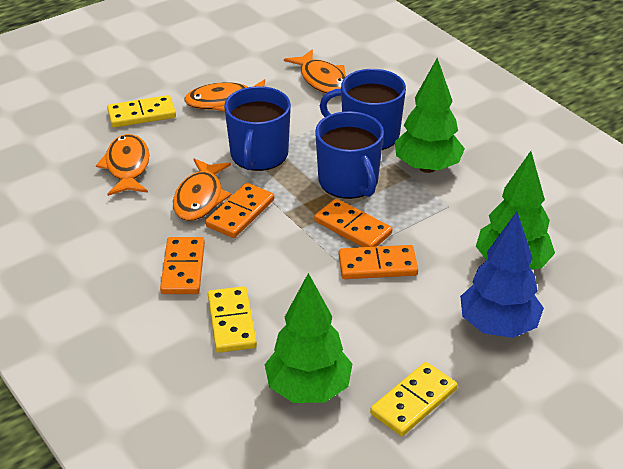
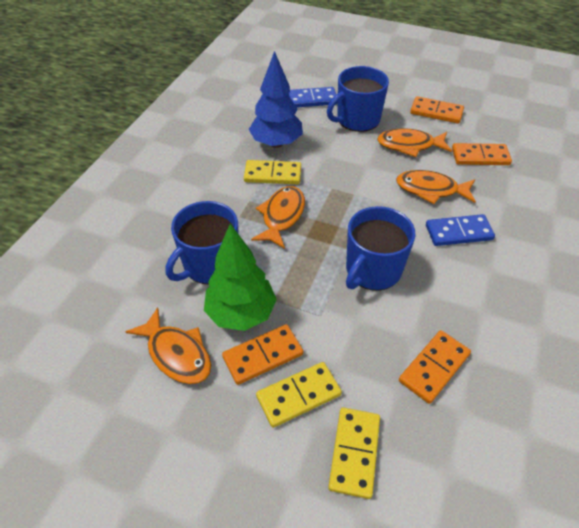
blue domino: none = 0 -> [288,87,338,107] [426,214,495,246] = 2
green tree: [264,273,352,403] [395,58,465,173] [476,151,555,270] = 3 -> [204,224,277,331] = 1

